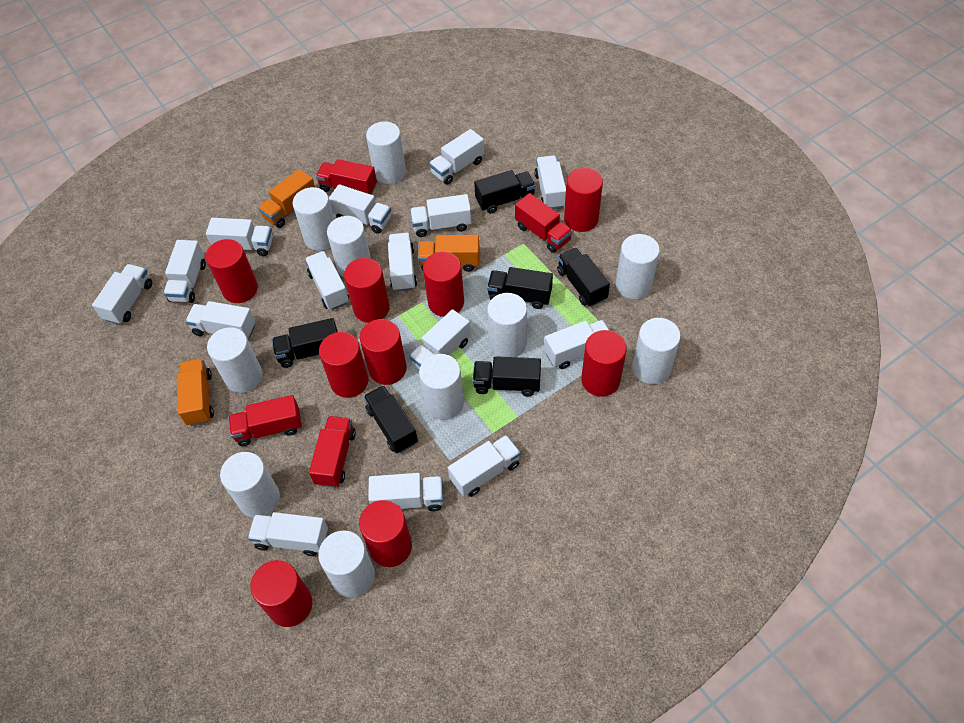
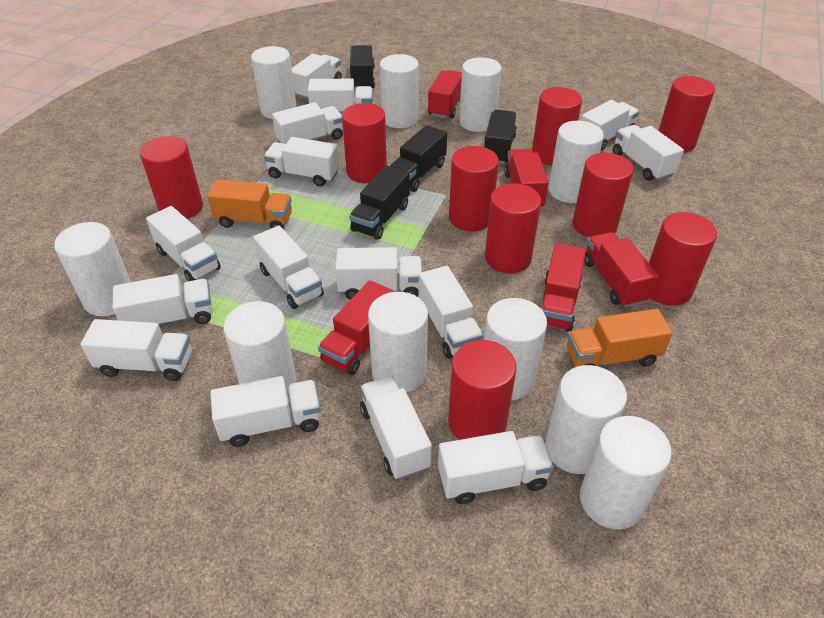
black truck: [272,318,338,368] [363,385,418,453] [473,356,541,396] [474,170,536,214] [487,267,553,309] [557,248,610,307] = 6 -> [349,165,410,240] [350,45,375,90] [390,125,447,192] [484,110,517,164] = 4
orange truck: [177,359,214,426] [258,169,315,228] [418,235,480,272] = 3 -> [207,179,292,229] [567,309,673,367] = 2
red truck: [228,395,302,446] [309,416,356,488] [316,159,377,195] [515,193,572,253] = 4 -> [318,280,396,375] [428,70,462,119] [504,149,549,206] [541,243,586,332] [584,232,659,308] = 5

